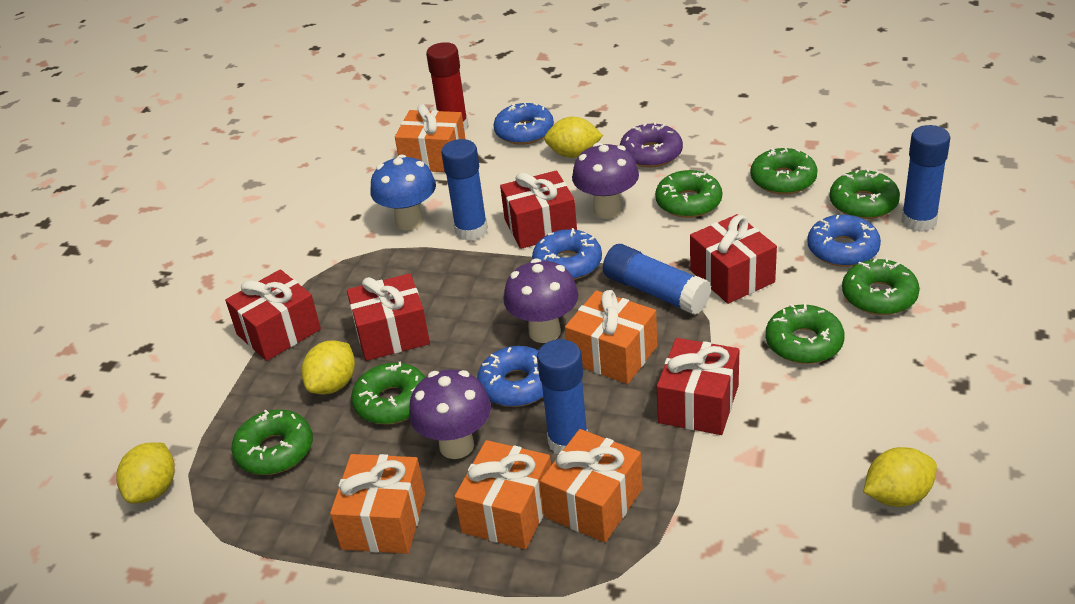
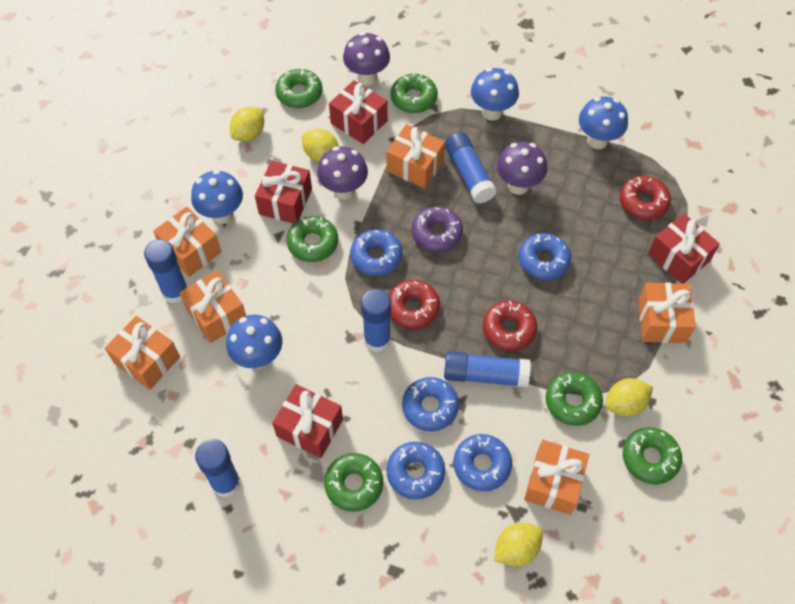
blue donut: [477,346,543,407] [494,103,554,145] [532,228,602,280] [807,215,881,267] = 4 -> [350,229,402,276] [386,442,445,499] [402,377,459,431] [454,434,512,491] [519,233,571,280] = 5
blue glue stick: [441,139,488,241] [537,339,588,454] [603,244,711,315] [901,125,950,232] = 4 -> [144,239,188,303] [195,439,240,497] [361,289,391,352] [444,351,531,388] [445,132,497,204] = 5
blue mushroom: [370,155,436,231] = 1 -> [191,170,243,224] [226,315,282,369] [471,68,519,121] [579,97,628,149] = 4
green donut: [231,410,313,475] [351,361,425,424] [655,170,722,218] [750,148,818,195] [766,303,845,364] [830,168,900,219] [842,258,920,315] = 7 -> [275,68,322,108] [287,216,338,262] [324,453,383,512] [391,74,438,113] [546,372,603,426] [623,427,682,484] = 6
orange gift: [330,454,425,554] [395,104,466,172] [454,440,551,549] [540,429,643,542] [565,290,657,384] = 5 -> [105,316,180,390] [153,207,221,277] [180,270,246,343] [386,124,445,189] [524,440,589,515] [638,282,696,343] = 6
red donut: none = 0 -> [389,280,440,329] [483,301,537,351] [620,176,671,220] = 3
red gift: [225,269,321,361] [347,273,430,361] [500,170,577,249] [657,338,739,435] [690,214,777,304] = 5 -> [255,161,312,224] [272,384,343,458] [329,80,388,144] [648,214,720,284] = 4
red glue stick: [426,42,468,132] = 1 -> none = 0

